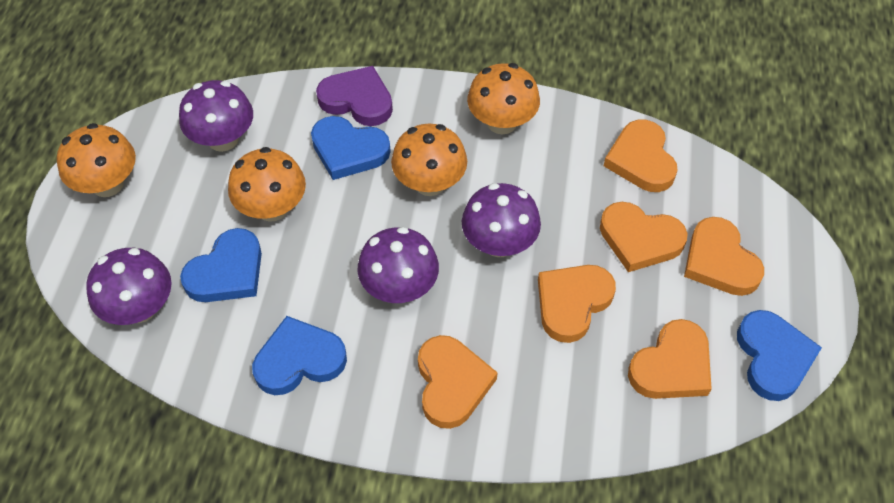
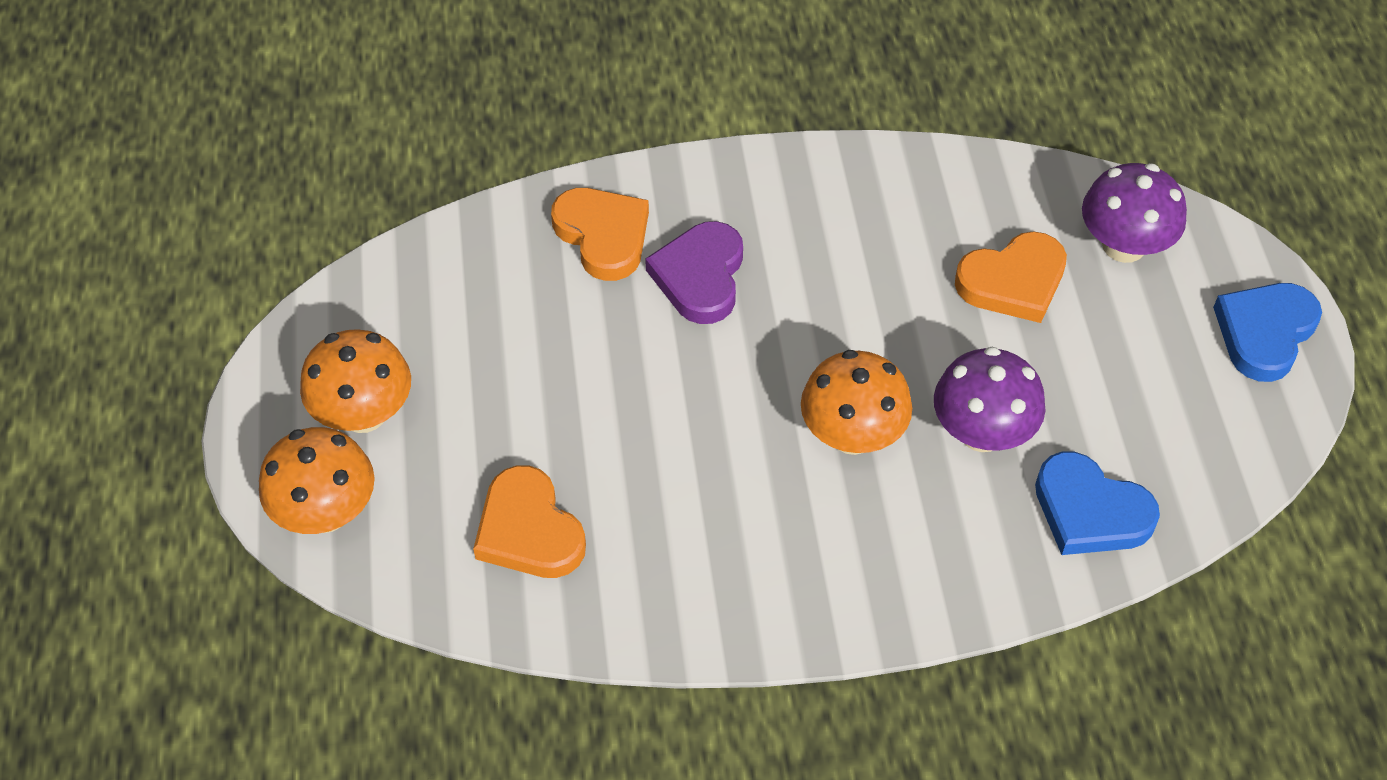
blue heart: [180,228,262,302] [252,316,347,395] [311,116,391,180] [737,310,822,401] = 4 -> [1035,452,1160,555] [1213,283,1322,382] = 2
orange heart: [418,335,498,429] [538,265,616,343] [600,202,688,272] [604,120,678,192] [628,319,712,399] [684,217,764,296] = 6 -> [473,465,586,578] [551,188,649,281] [955,232,1067,323] = 3
orange mushroom: [57,123,136,197] [228,147,306,222] [391,124,467,196] [467,63,540,135] = 4 -> [259,427,375,534] [300,329,411,433] [801,350,912,455] = 3
purple mushroom: [86,248,172,325] [179,80,253,152] [357,227,439,303] [462,183,541,257] = 4 -> [934,347,1045,452] [1082,163,1187,263] = 2

